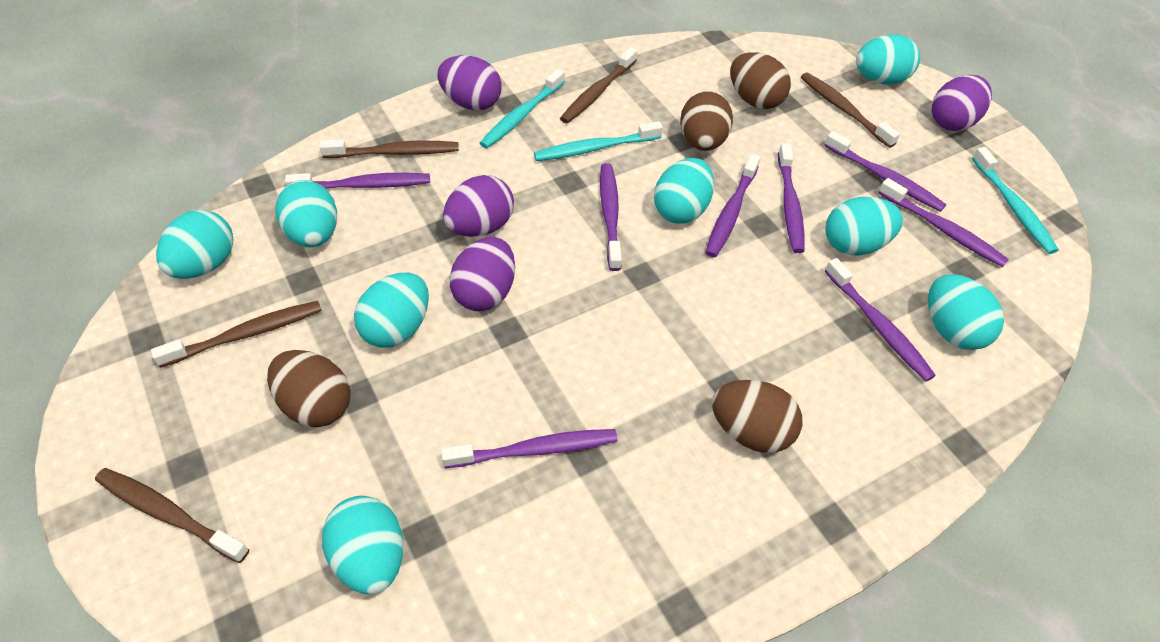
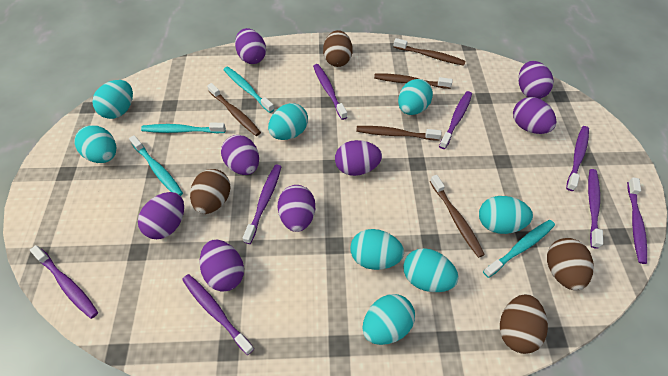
purple egg: [437,55,502,111] [443,175,514,237] [449,237,515,311] [932,75,992,131] = 4 -> [138,192,184,239] [200,240,244,292] [221,135,259,175] [235,28,266,64] [278,185,315,232] [335,140,382,176] [513,97,556,134] [518,61,554,99] = 8
turquoise toothbrush: [480,68,565,148] [534,121,663,161] [972,147,1059,254] = 3 -> [129,135,183,196] [141,123,226,133] [224,67,274,113] [483,220,555,278] = 4

